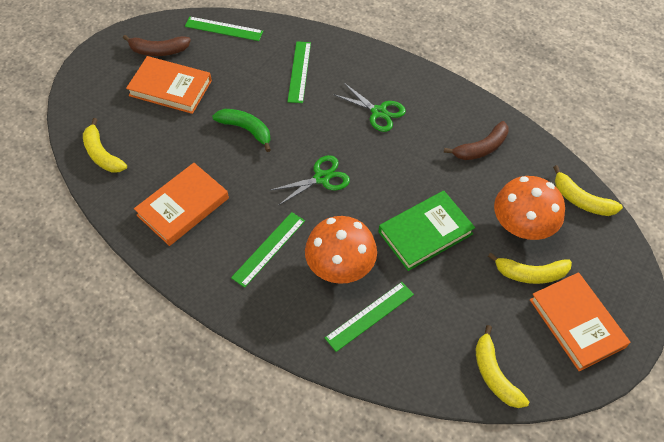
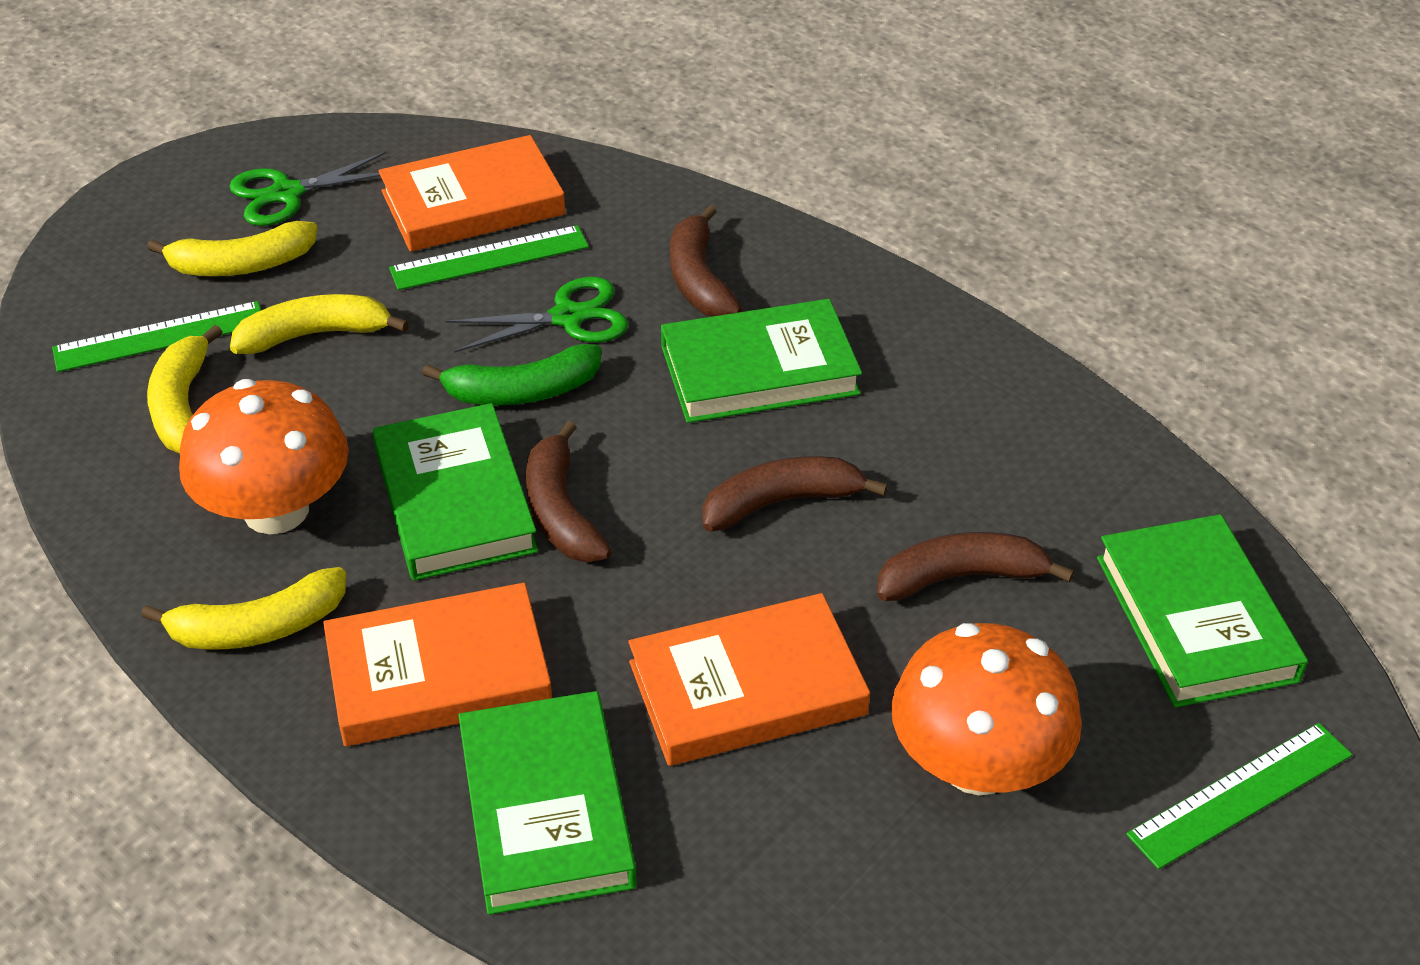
brown banana: [123,35,191,56] [444,121,509,160] = 2 -> [526,421,612,562] [670,205,742,317] [702,456,888,531] [877,532,1074,601] = 4
green book: [379,191,475,271] = 1 -> [373,403,538,581] [458,691,637,915] [661,299,862,423] [1097,514,1308,708] = 4
green ruler: [185,17,263,41] [231,212,305,288] [287,41,311,103] [325,282,414,352] = 4 -> [52,301,261,372] [389,225,589,290] [1126,723,1352,869] = 3

